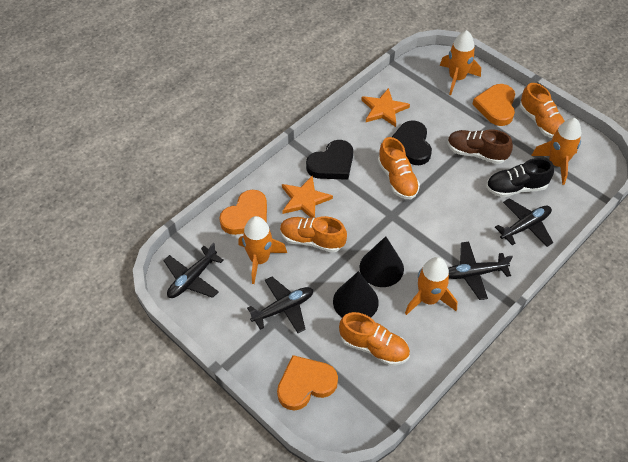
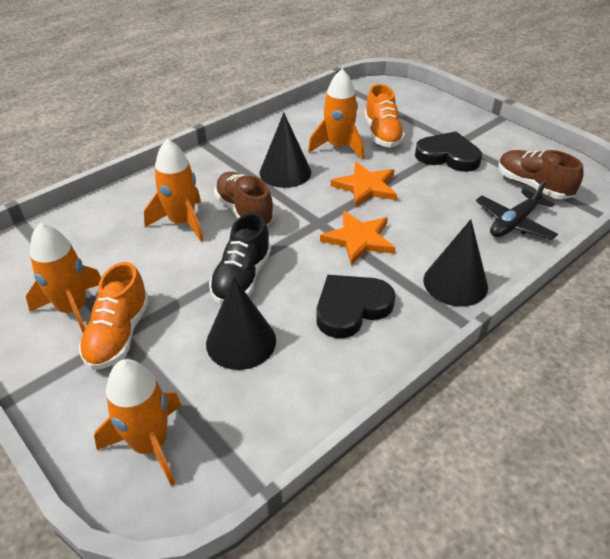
black cone: [333,271,379,318] [359,236,404,287] = 2 -> [206,278,276,370] [260,113,311,188] [423,219,488,306] = 3
black plane: [163,243,224,298] [247,277,313,333] [448,242,513,300] [495,198,553,247] = 4 -> [476,180,558,240] = 1
brown shoe: [447,129,513,164] = 1 -> [214,172,274,226] [498,150,583,199] = 2
orange heart: [219,190,267,235] [277,355,338,411] [473,84,515,126] = 3 -> none = 0
orange shoe: [280,216,347,253] [339,312,410,366] [378,137,420,199] [520,83,565,138] = 4 -> [79,262,149,370] [365,84,405,148] = 2

